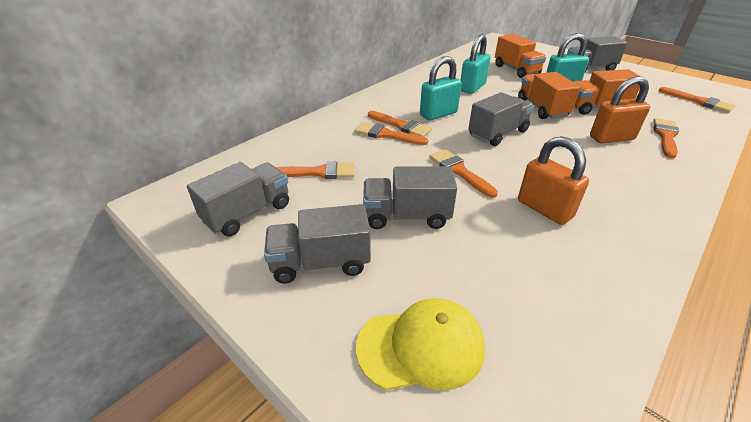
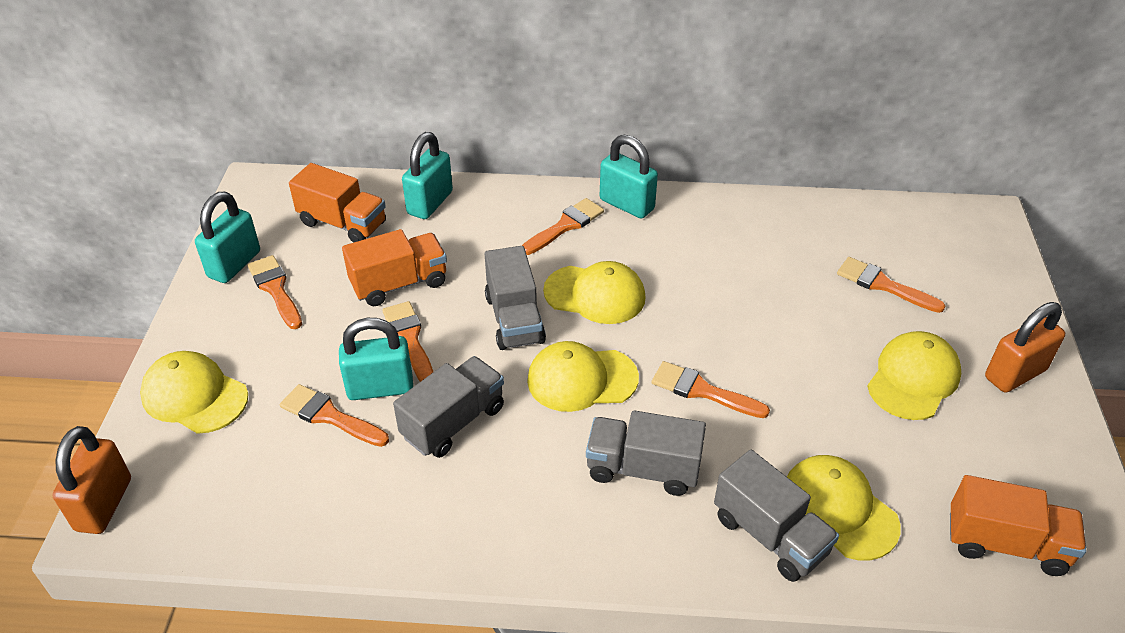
grey truck: [187,162,289,236] [264,204,371,284] [363,166,457,229] [468,92,534,146] [567,36,628,72] = 5 -> [393,356,504,458] [485,246,546,350] [586,411,706,496] [714,450,839,582] = 4
turquoise padlock: [420,56,462,120] [461,34,491,94] [546,33,589,82] = 3 -> [195,192,260,283] [339,318,413,400] [402,132,453,219] [600,135,658,219] = 4
yellow cap: [356,298,485,390] = 1 -> [140,351,248,434] [527,341,639,412] [543,261,646,324] [787,455,901,560] [867,331,961,420] = 5

